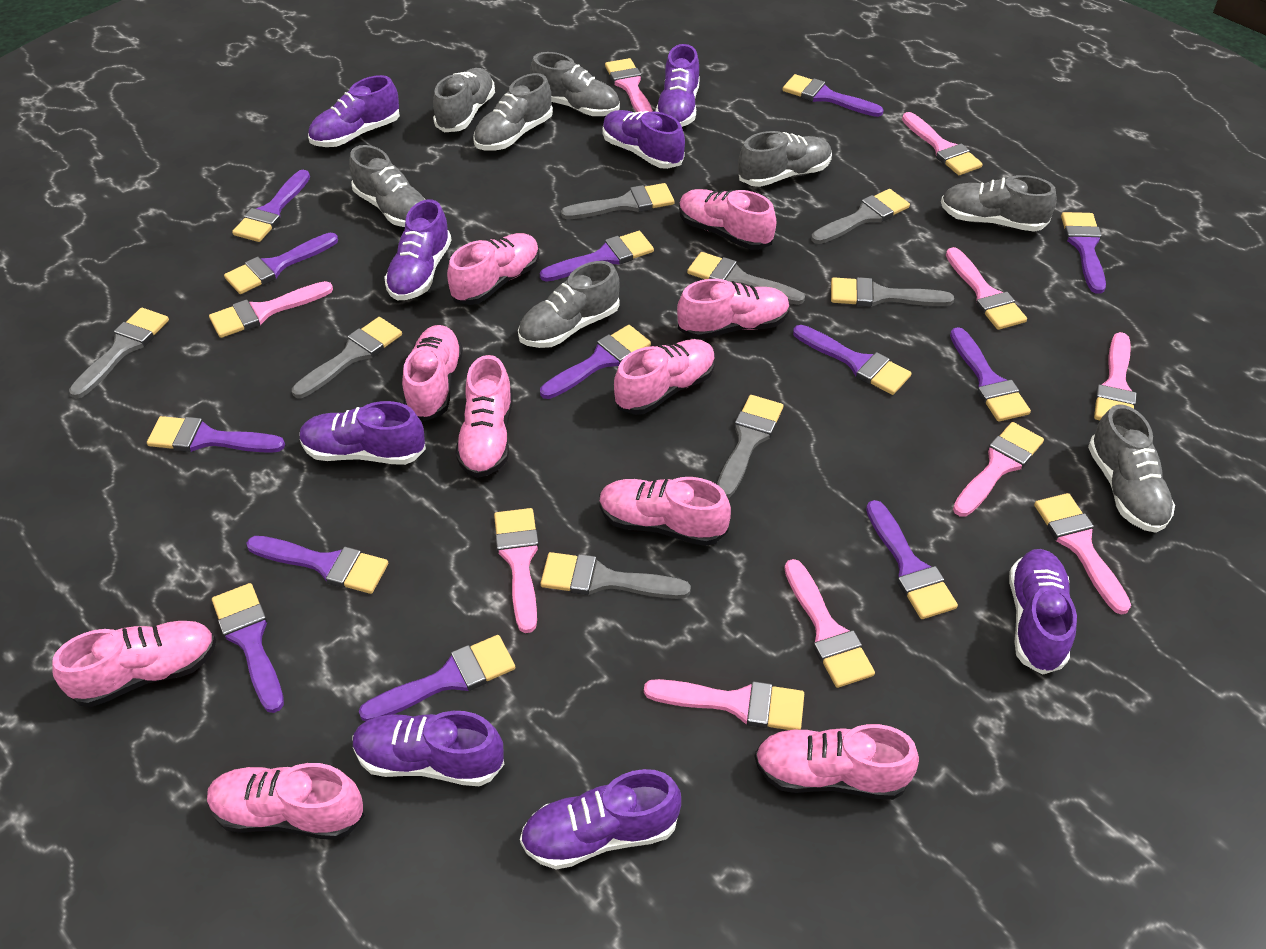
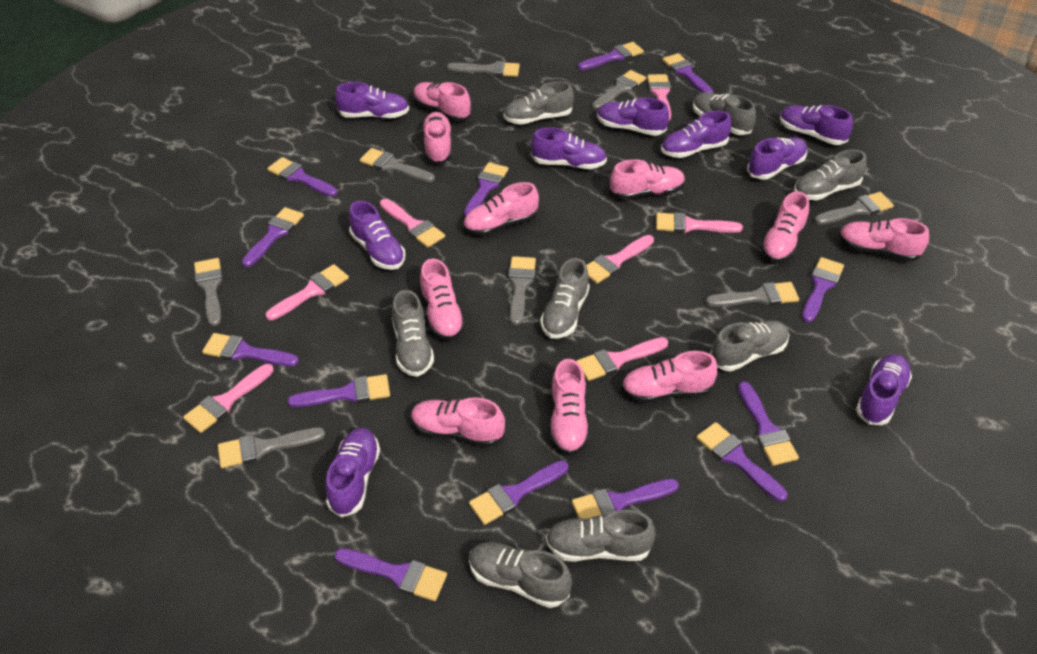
pink brush: [209,281,333,338] [494,508,539,633] [605,58,653,112] [644,679,804,730] [784,559,875,688] [902,112,983,175] [946,247,1027,330] [953,422,1044,517] [1034,493,1131,615] [1094,332,1137,420] = 10 -> [183,364,274,433] [266,264,349,320] [380,199,445,248] [577,337,668,381] [586,235,654,284] [647,74,671,120] [656,212,743,233] = 7
purple shoe: [299,401,426,465] [308,75,400,147] [353,711,505,786] [384,200,452,300] [520,769,681,869] [602,110,685,169] [655,44,700,127] [1009,549,1077,674] = 8 -> [326,428,380,517] [335,82,409,119] [349,201,405,270] [531,127,607,169] [597,98,669,136] [661,110,732,158] [747,137,807,180] [780,105,853,145] [856,354,912,425] = 9

